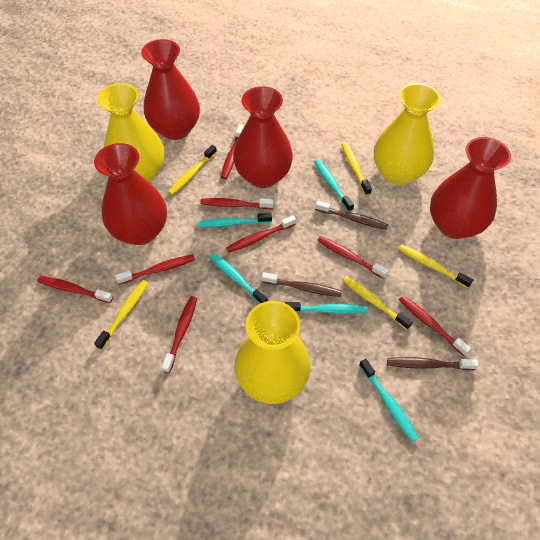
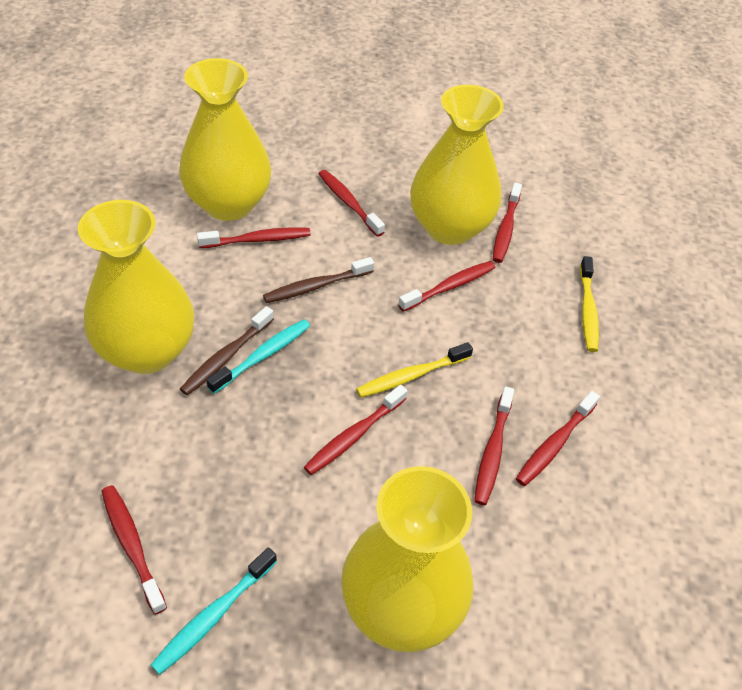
brown toothbrush: [262,272,342,297] [315,200,388,230] [387,357,479,370] = 3 -> [180,306,274,395] [263,257,374,303] = 2
red vase: [94,143,167,245] [141,39,200,140] [233,86,293,188] [430,137,511,239] = 4 -> none = 0
turquoise toothbrush: [197,213,272,228] [209,253,268,304] [285,302,368,314] [314,159,354,212] [359,359,419,442] = 5 -> [151,547,277,675] [206,319,310,394] = 2
yellow toothbrush: [94,280,148,350] [168,145,217,195] [342,143,372,196] [342,276,413,330] [398,244,473,288] = 5 -> [356,342,473,398] [580,256,599,352] = 2
yellow vase: [97,83,164,182] [234,301,311,404] [374,83,441,185] = 3 -> [78,200,194,374] [179,58,271,221] [341,466,473,652] [410,85,504,245] = 4

